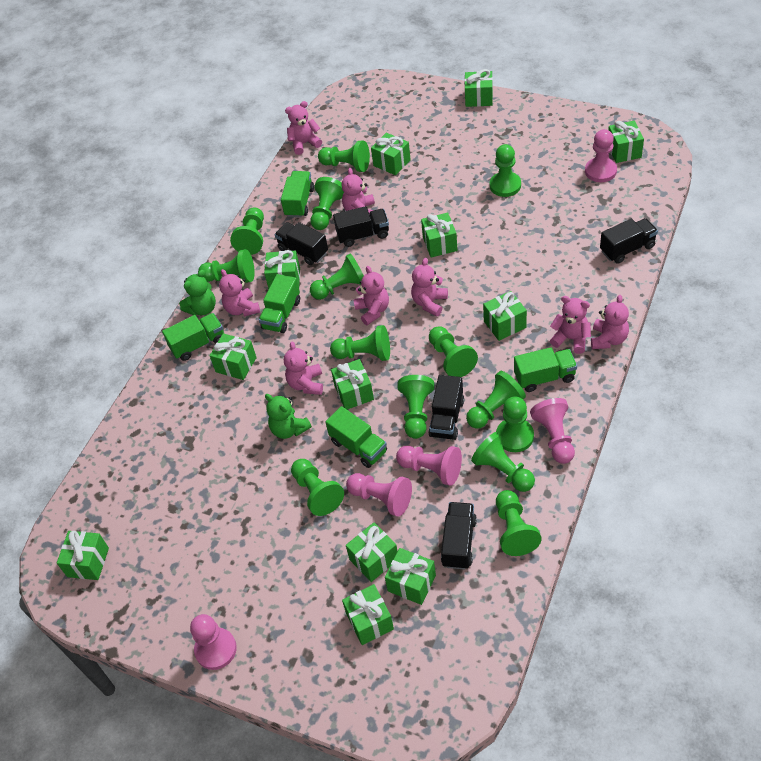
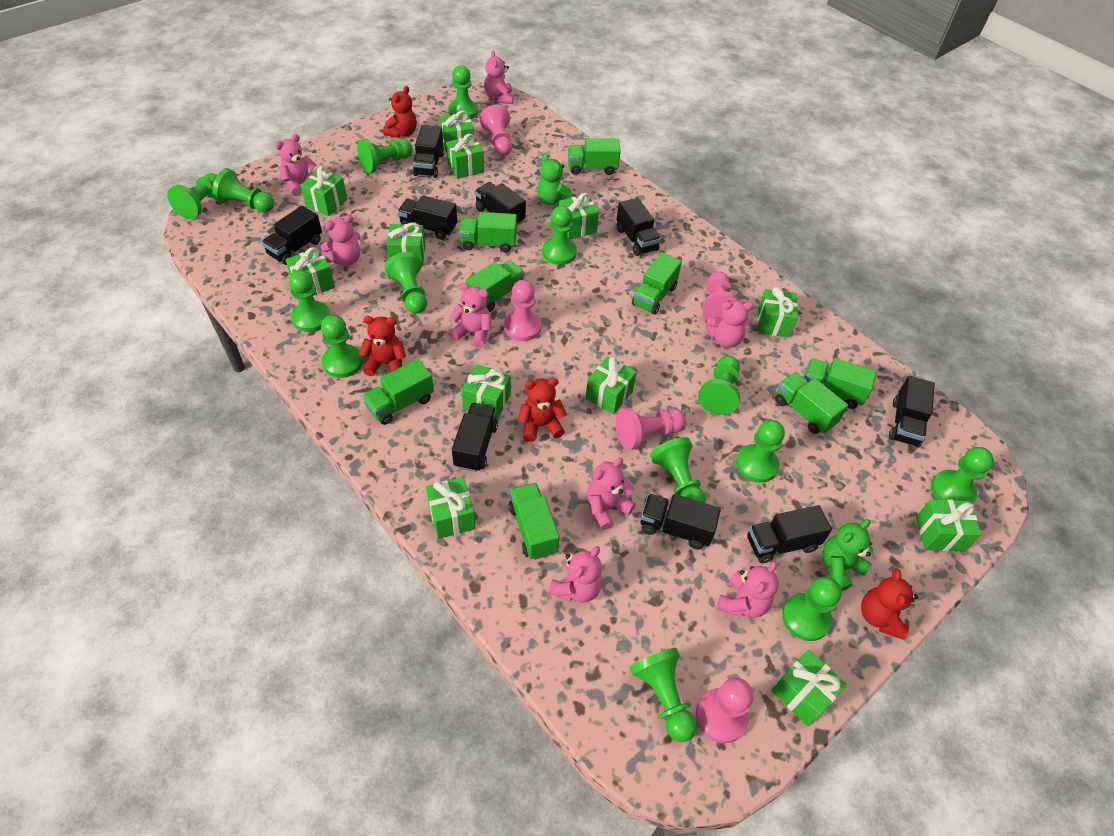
black truck: [275,222,328,265] [333,206,389,247] [428,375,464,440] [441,502,477,570] [600,218,658,264] = 5 -> [262,206,322,265] [398,195,457,240] [413,125,444,178] [452,403,498,472] [475,182,526,225] [616,198,661,256] [641,494,721,550] [747,505,832,563] [889,376,935,448] = 9
green truck: [162,313,224,361] [259,274,300,333] [281,171,314,218] [325,406,387,468] [514,347,577,392] = 5 -> [362,359,434,425] [459,212,517,253] [466,260,525,312] [509,483,559,560] [568,138,621,175] [632,253,682,315] [775,372,848,434] [804,358,876,409] = 8
red teddy bear: none = 0 -> [359,316,406,376] [383,86,417,138] [518,378,567,442] [861,568,918,640] = 4

